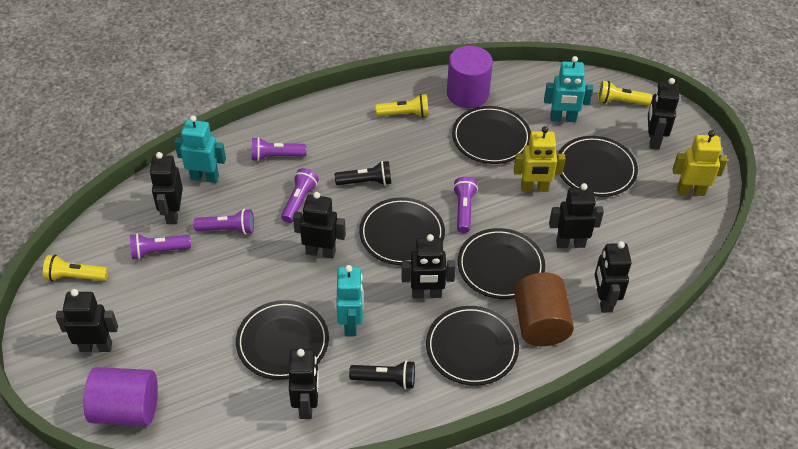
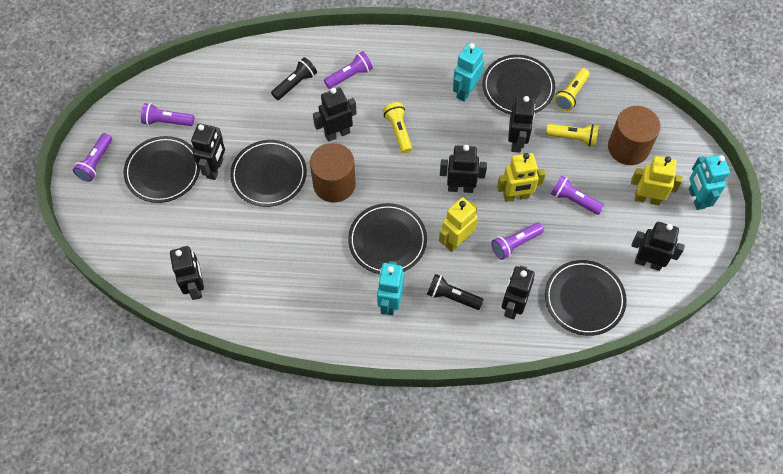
black plate: [236,300,329,380] [359,197,445,265] [426,306,519,386] [452,106,531,164] [458,228,545,299] [558,136,638,197] = 6 -> [124,136,200,203] [230,140,307,207] [348,203,427,274] [483,55,555,114] [545,260,627,336] = 5
black robot: [56,289,118,352] [149,152,183,224] [288,349,319,419] [293,192,346,259] [401,234,456,298] [549,183,604,248] [595,241,632,313] [648,78,679,150] = 8 -> [170,246,204,300] [191,123,225,180] [313,87,357,142] [440,145,487,193] [502,265,535,320] [508,96,535,153] [631,222,685,271] = 7
brown cylinder: [514,272,574,346] = 1 -> [310,143,356,203] [608,106,661,165] = 2
purple cylinder: [83,367,158,426] [447,46,493,108] = 2 -> none = 0
yellow robot: [514,126,566,192] [672,130,727,196] = 2 -> [439,197,478,252] [497,153,546,202] [631,156,683,205] = 3

